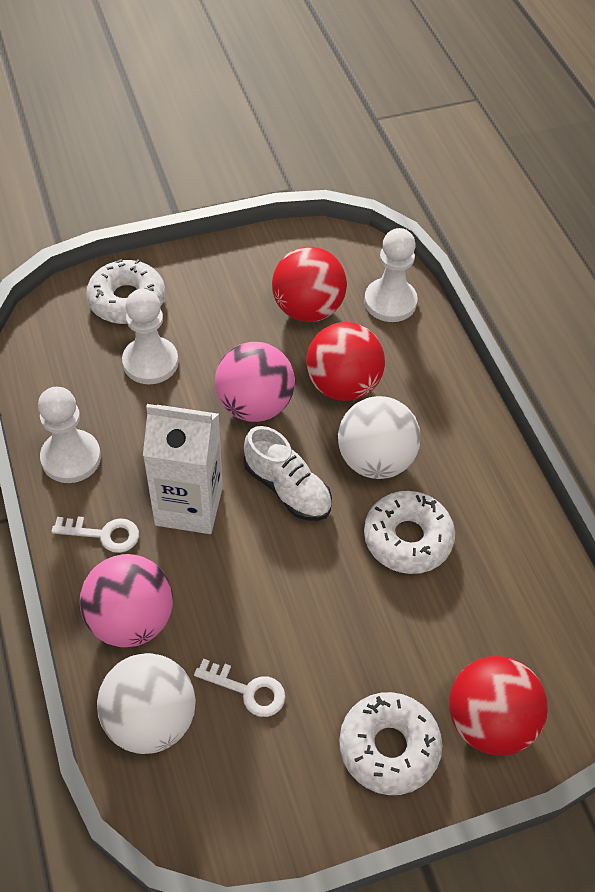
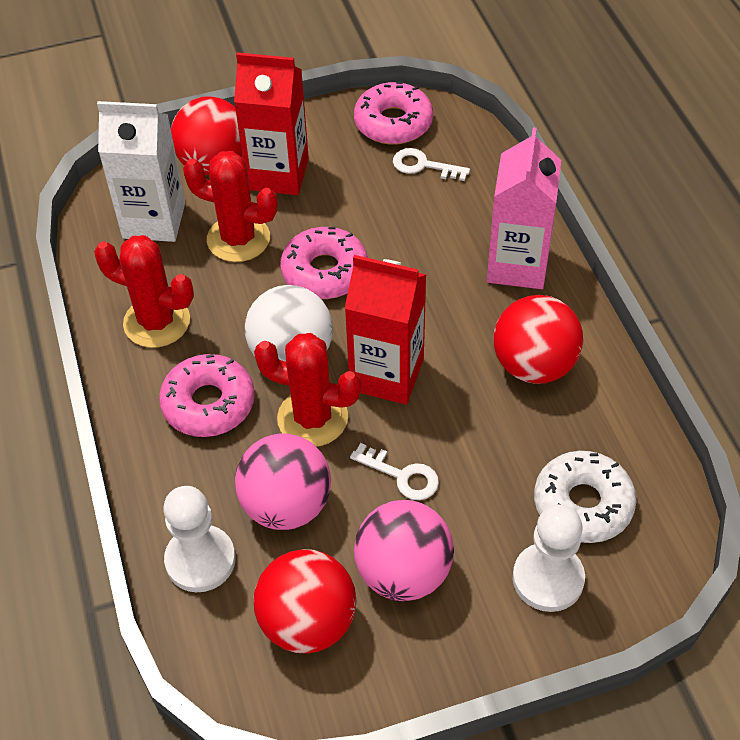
pink carton: none = 0 -> [487,127,561,289] = 1
pink donut: none = 0 -> [159,354,255,437] [280,227,368,299] [354,81,433,145] = 3
red cactus: none = 0 -> [94,235,194,348] [183,151,278,262] [254,333,361,447] = 3
red carton: none = 0 -> [234,52,309,195] [345,255,426,405] = 2
white ball: [97,653,196,754] [338,396,421,479] = 2 -> [245,285,333,362] = 1
white donut: [86,259,165,324] [339,692,442,795] [364,491,455,574] = 3 -> [534,451,637,543] = 1
white pawn: [38,387,101,483] [122,289,178,384] [364,228,417,322] = 3 -> [163,486,235,592] [513,504,585,612] = 2
white shoe: [244,426,332,521] = 1 -> none = 0

